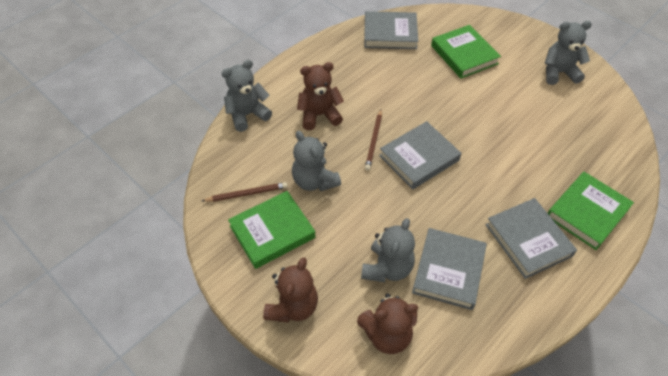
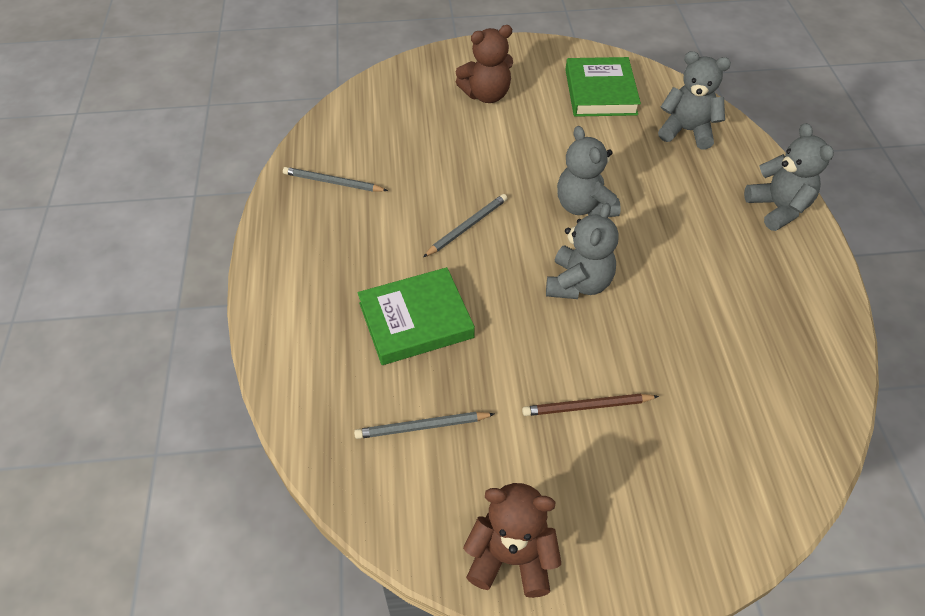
brown pencil: [202,182,288,202] [365,110,382,170] = 2 -> [522,394,659,416] = 1
brown teddy bear: [263,257,318,323] [297,62,344,130] [357,293,418,354] = 3 -> [456,25,513,103] [463,483,561,598] = 2
green book: [228,191,315,269] [431,25,501,79] [548,172,634,250] = 3 -> [358,267,475,365] [565,57,641,117] = 2
grey book: [364,11,418,49] [379,121,461,189] [412,228,487,310] [486,198,577,279] = 4 -> none = 0
grey pencil: none = 0 -> [283,167,388,192] [354,412,494,439] [423,194,507,257] = 3

